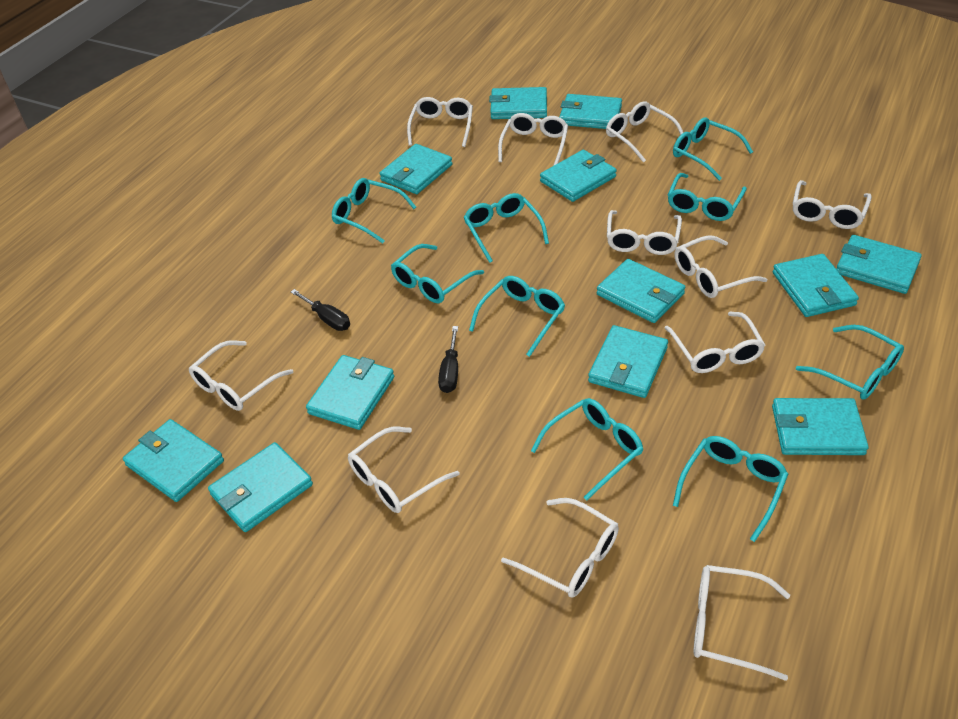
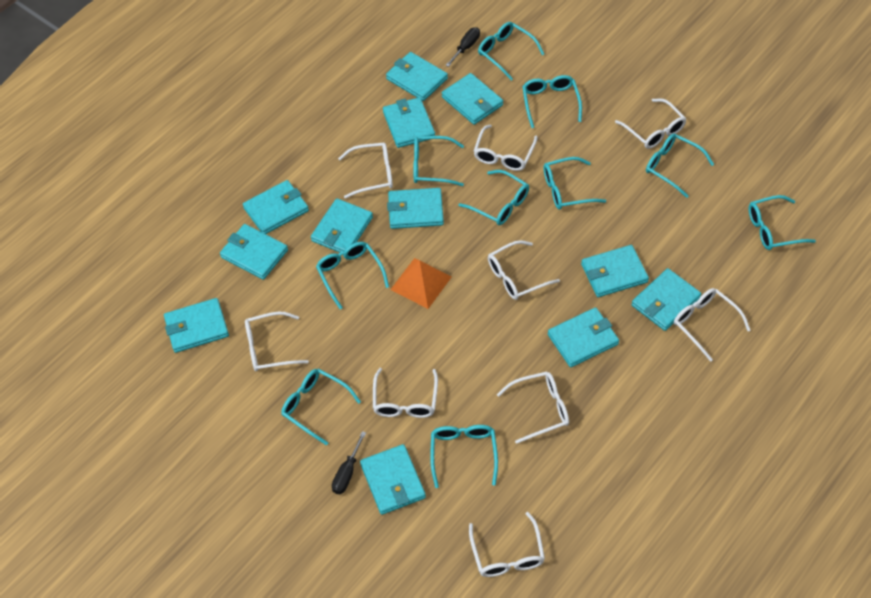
orange pyramid: none = 0 -> [390,258,452,309] = 1
turquoise glasses: [332,178,416,244] [391,244,484,303] [463,193,549,263] [469,276,565,357] [531,398,643,500] [668,173,747,221] [673,117,753,181] [673,436,788,542] [796,325,904,400] = 9 -> [281,369,361,446] [316,242,389,309] [413,136,464,186] [430,425,498,488] [458,170,529,225] [478,22,544,80] [522,75,582,128] [544,157,606,210] [646,134,714,198] [749,195,816,250] = 10
white glasses: [189,340,293,411] [348,427,460,513] [407,97,473,147] [498,113,568,166] [501,498,619,598] [606,101,683,163] [607,210,682,255] [665,312,765,373] [675,235,767,298] [694,565,790,681] [792,180,872,229] = 11 -> [245,311,309,371] [338,142,393,198] [373,368,438,418] [469,512,545,577] [473,124,538,171] [488,240,560,300] [497,371,569,444] [615,98,686,149] [674,288,751,362] = 9

